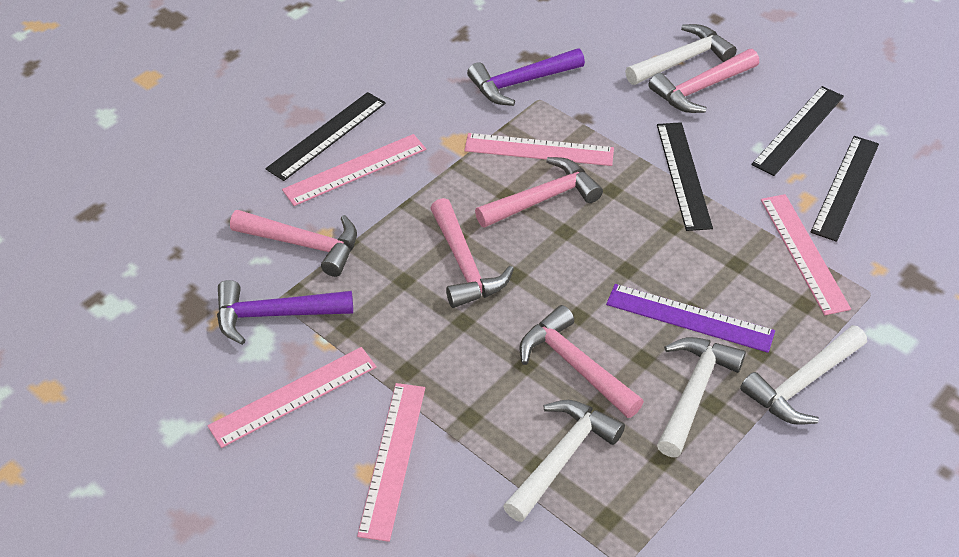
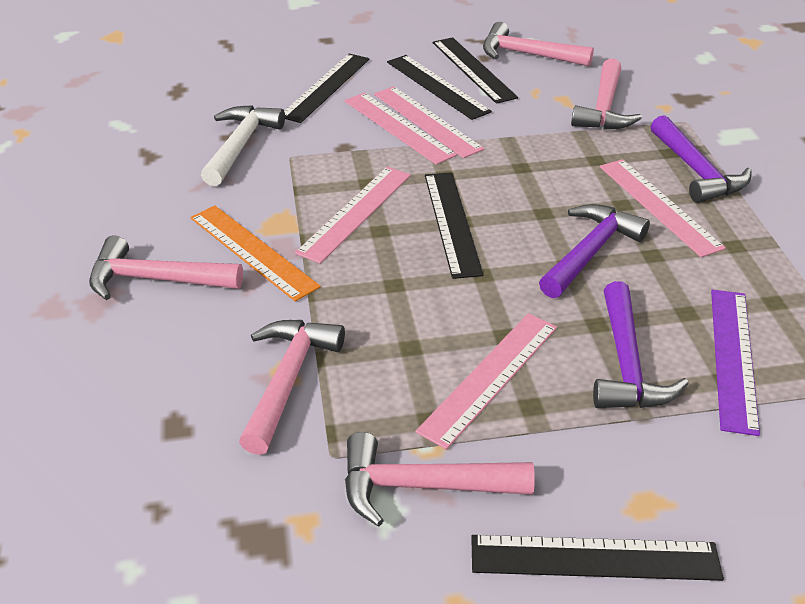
black ruler: [266,92,386,181] [657,122,713,231] [751,86,844,176] [811,136,879,242] = 4 -> [284,54,369,123] [387,55,492,120] [425,172,484,279] [433,37,518,104] [471,535,724,581] = 5
orange ruler: none = 0 -> [190,206,321,302] = 1
purple hammer: [217,280,353,345] [467,48,585,106] = 2 -> [539,204,650,298] [593,281,689,408] [651,115,752,203] = 3
white hammer: [503,400,625,522] [625,24,737,85] [657,337,746,457] [740,325,867,425] = 4 -> [201,105,285,186] = 1

